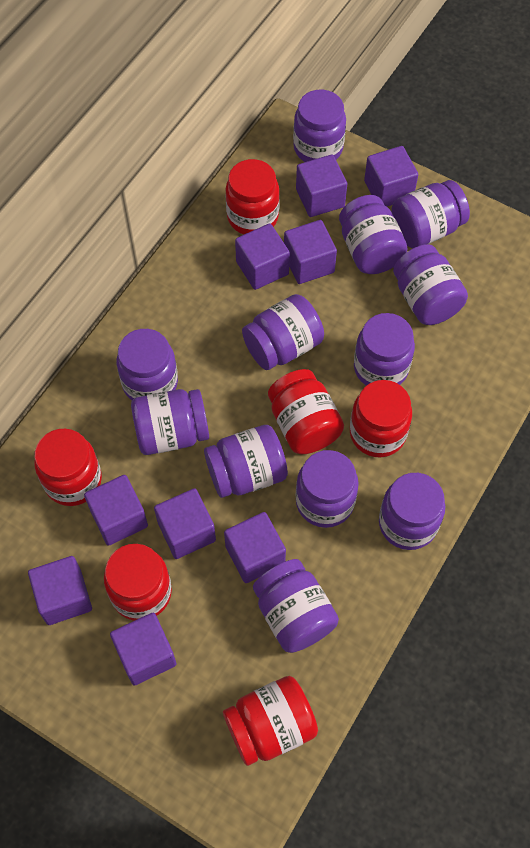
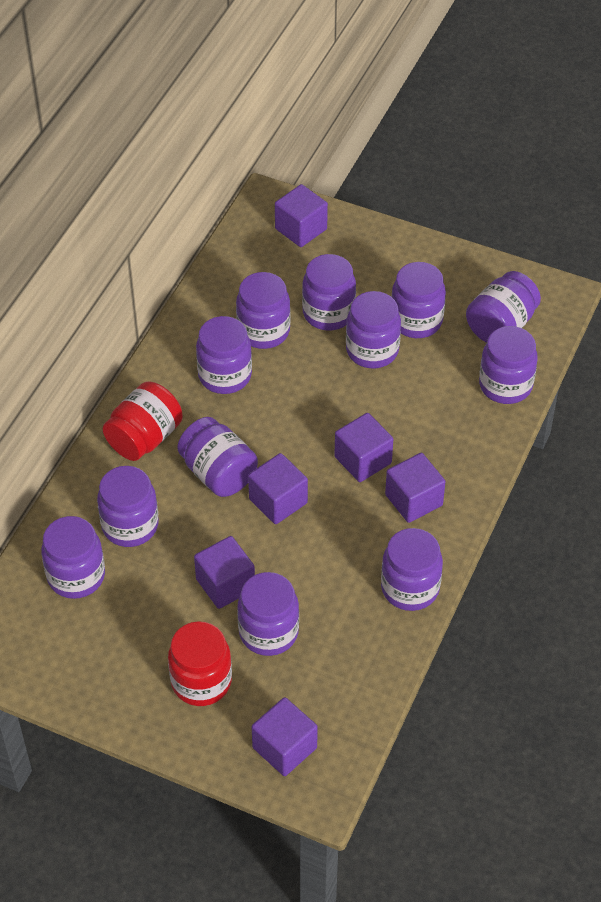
purple cube: [28,556,92,625] [84,475,148,546] [110,613,176,686] [154,488,216,559] [224,512,286,583] [235,223,290,290] [284,220,337,284] [296,154,347,217] [364,146,418,206] = 9 -> [194,536,255,609] [248,453,308,524] [252,697,318,776] [275,184,328,247] [334,413,393,482] [385,453,446,523] = 6
red jar: [34,429,102,506] [104,544,172,621] [223,676,318,766] [225,159,280,234] [268,369,344,454] [350,380,412,457] = 6 -> [103,381,183,461] [168,621,232,706] = 2

